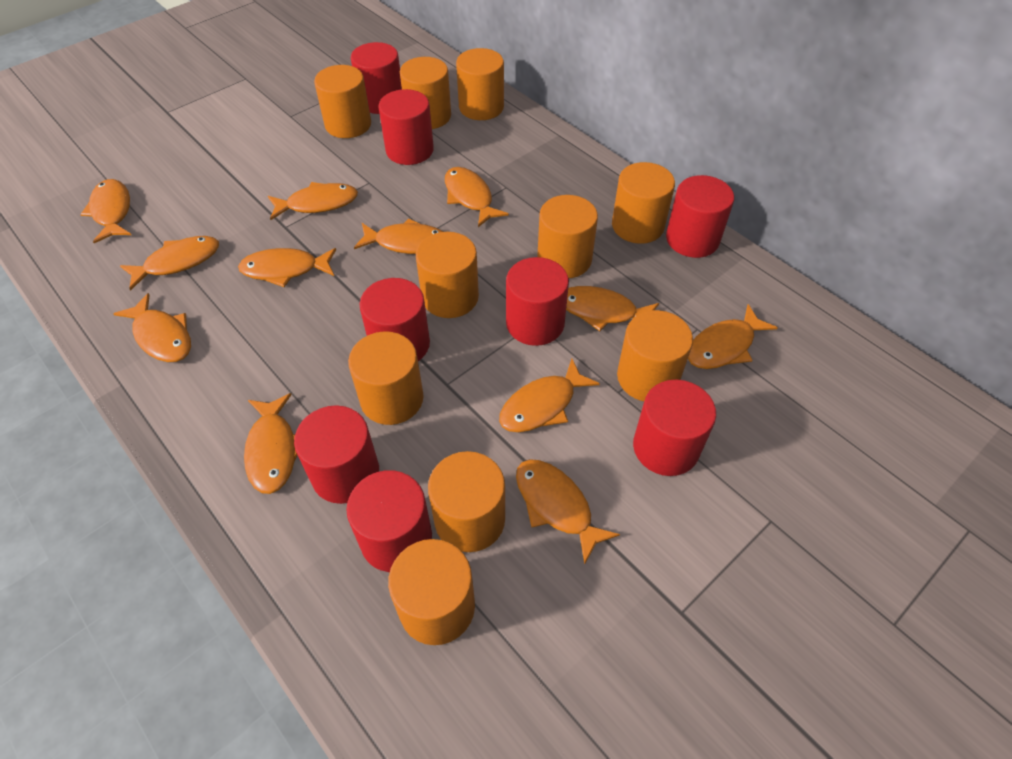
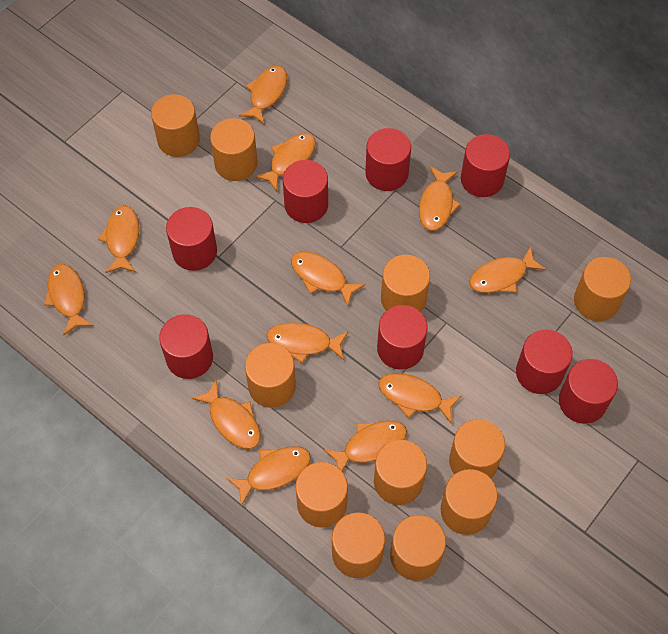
orange cylinder: [314,65,371,138] [348,331,424,425] [388,539,475,645] [400,57,451,129] [416,232,479,318] [428,451,505,552] [456,48,504,120] [537,195,598,278] [612,162,675,244] [617,310,693,401] = 10 -> [151,94,200,157] [210,118,258,181] [245,343,296,408] [296,462,348,528] [332,512,385,578] [374,440,427,505] [381,255,430,312] [390,515,446,581] [440,469,498,535] [449,419,505,478] [574,257,631,321] = 11

